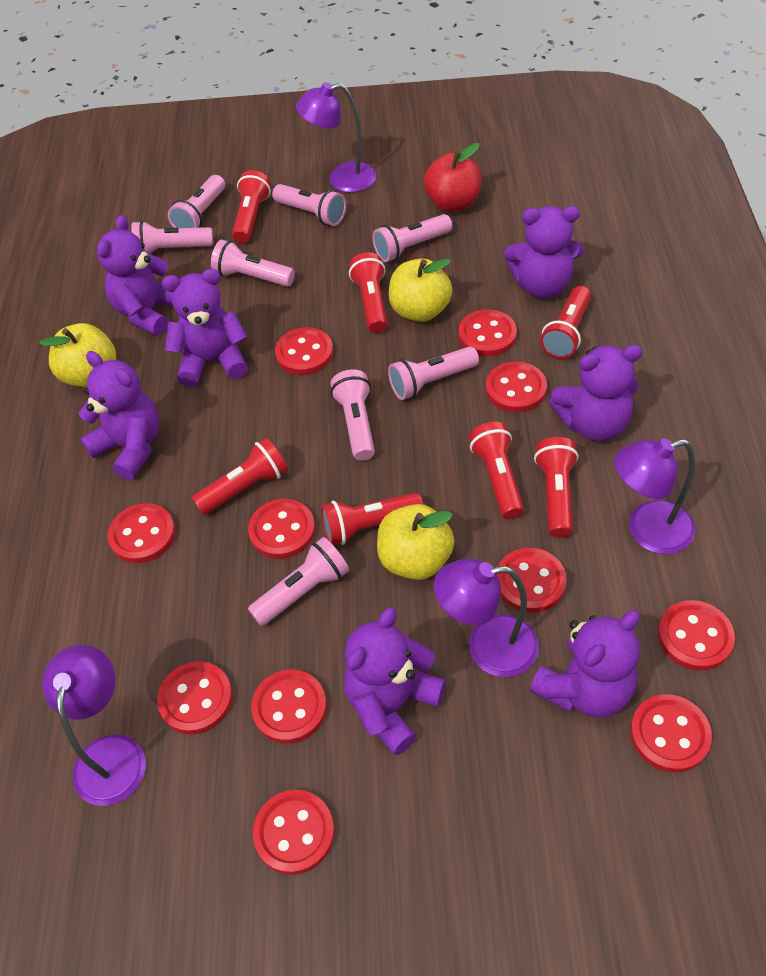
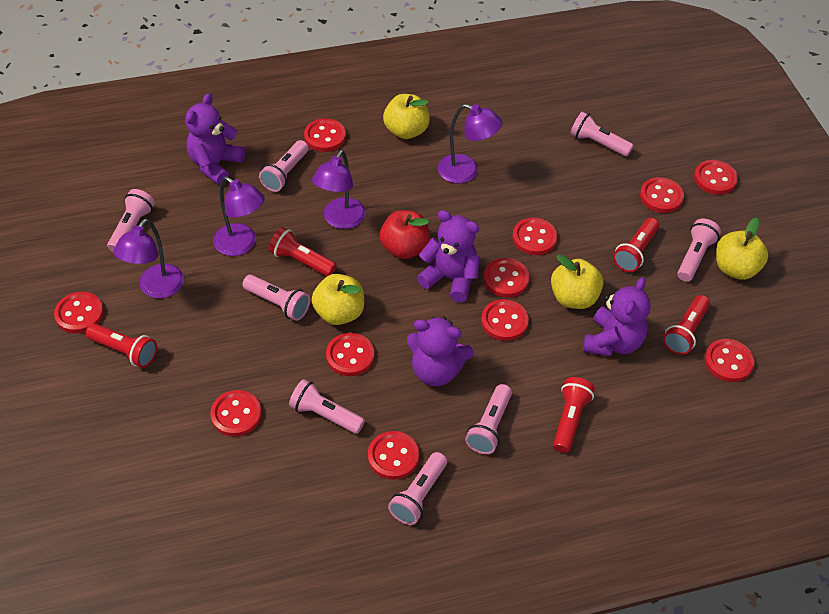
purple teddy bear: [79,351,159,480] [97,215,172,336] [162,269,248,387] [344,607,446,755] [504,206,583,298] [530,610,640,717] [549,345,643,441] = 7 -> [185,93,245,185] [407,316,474,386] [417,210,479,302] [583,277,651,356] = 4
red flashlight: [192,438,288,515] [232,170,271,243] [321,493,423,545] [349,252,388,333] [469,422,524,519] [534,437,578,538] [540,286,591,359] = 7 -> [86,323,157,368] [269,227,336,276] [553,377,595,453] [613,218,659,272] [663,295,710,355] = 5
yellow apple: [40,323,116,387] [377,504,455,580] [389,259,452,322] = 3 -> [312,274,364,325] [383,94,430,139] [551,254,603,309] [716,218,768,280] = 4

